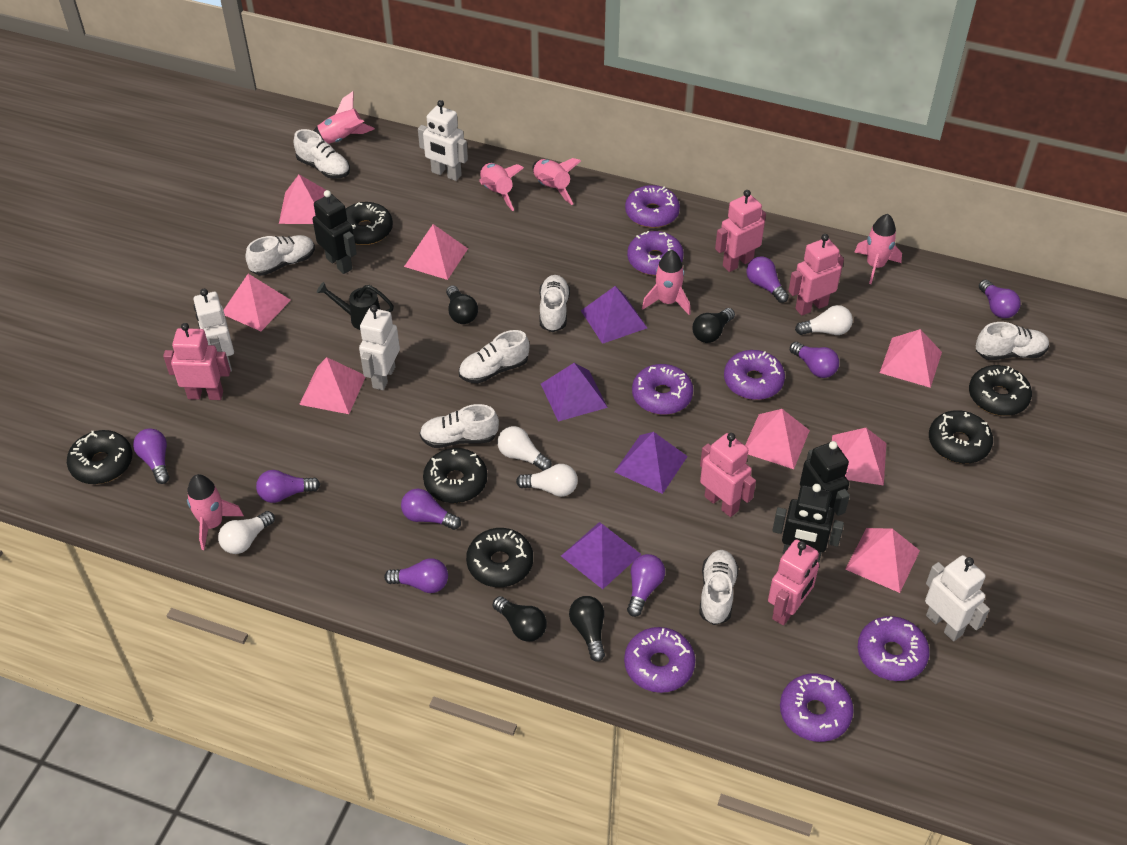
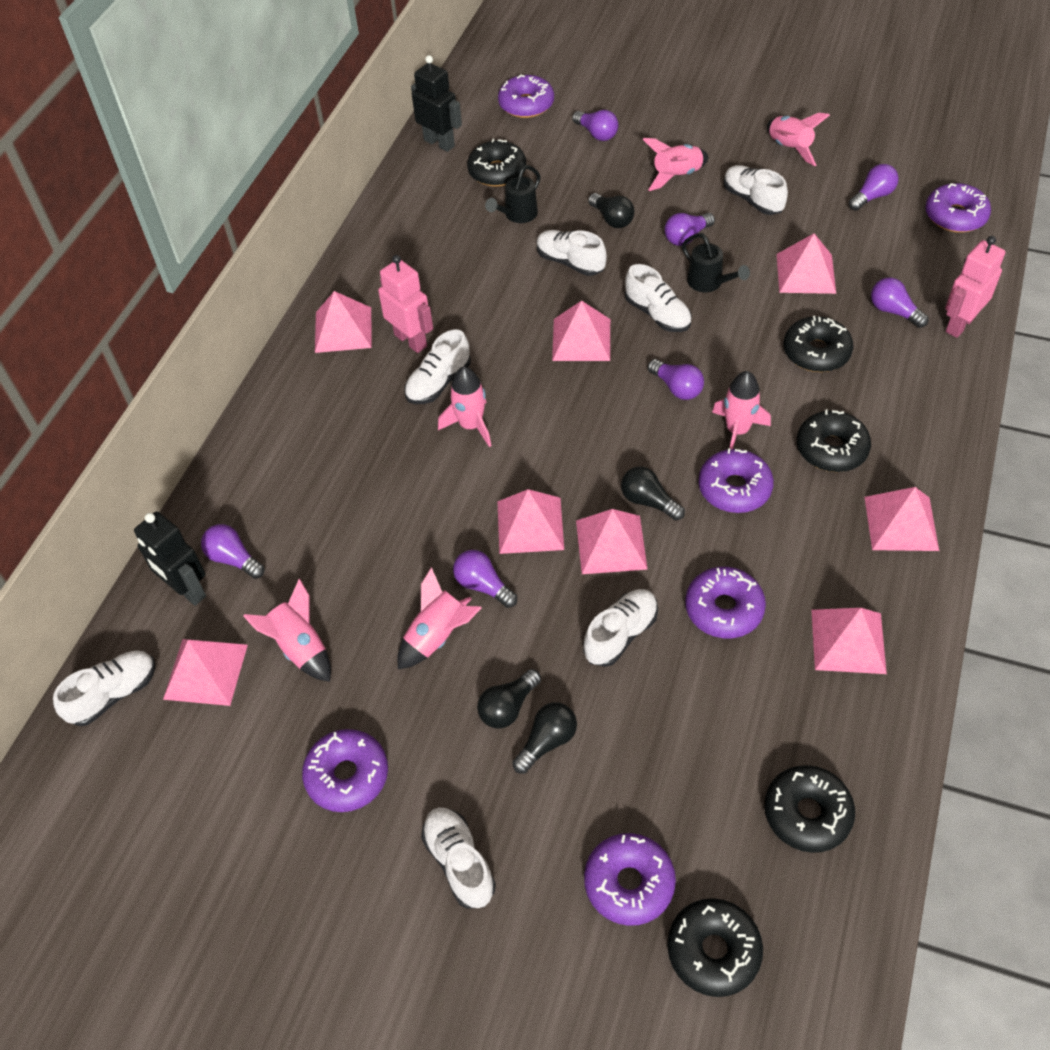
black donut: [67,430,132,484] [346,202,393,245] [423,448,487,503] [466,528,533,587] [929,410,993,464] [969,365,1032,416] = 6 -> [467,139,526,187] [667,898,763,997] [764,765,855,853] [784,316,853,372] [797,409,871,472] = 5
black robot: [313,190,357,274] [772,484,844,562] [800,441,850,518] = 3 -> [134,511,206,606] [411,55,462,152] = 2
black watering can: [317,282,394,330] = 1 -> [485,165,541,223] [682,233,750,292] = 2
pink robot: [163,323,230,400] [700,433,756,517] [715,190,766,272] [768,539,819,625] [788,234,844,316] = 5 -> [378,255,433,353] [945,236,1005,338] = 2
purple donut: [624,627,695,693] [625,185,680,228] [627,231,684,276] [632,364,693,415] [724,350,785,400] [780,674,854,742] [858,616,930,681] = 7 -> [302,729,388,812] [498,74,554,118] [584,833,676,926] [685,567,766,638] [699,448,774,513] [925,183,991,233] = 6
purple light bulb: [133,428,169,484] [256,470,320,503] [384,558,448,593] [401,489,461,530] [627,554,665,617] [746,256,789,303] [790,342,839,378] [979,280,1021,318] = 8 -> [201,524,264,579] [453,550,517,608] [572,110,618,141] [648,359,704,400] [664,213,715,246] [849,164,899,211] [871,277,928,328] = 7
purple pyramid: [541,363,608,421] [561,522,641,589] [581,286,647,344] [614,432,688,494] = 4 -> none = 0
white light bulb: [218,511,275,554] [497,426,552,471] [516,464,578,497] [795,305,853,335] = 4 -> none = 0
white robot: [193,289,234,372] [359,305,400,390] [418,100,468,181] [925,555,990,641] = 4 -> none = 0

